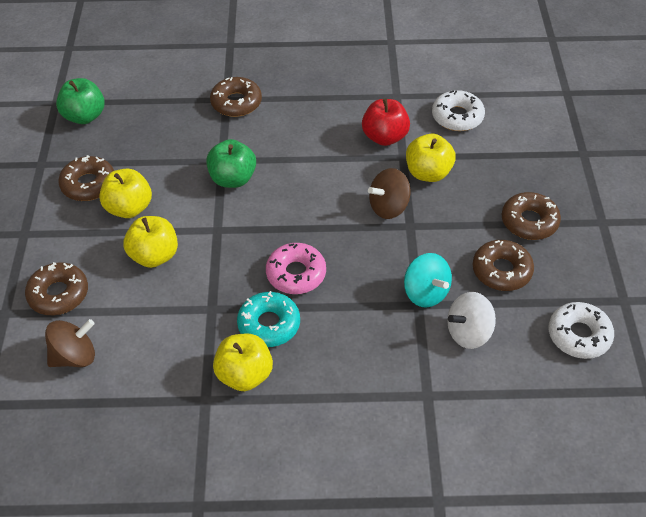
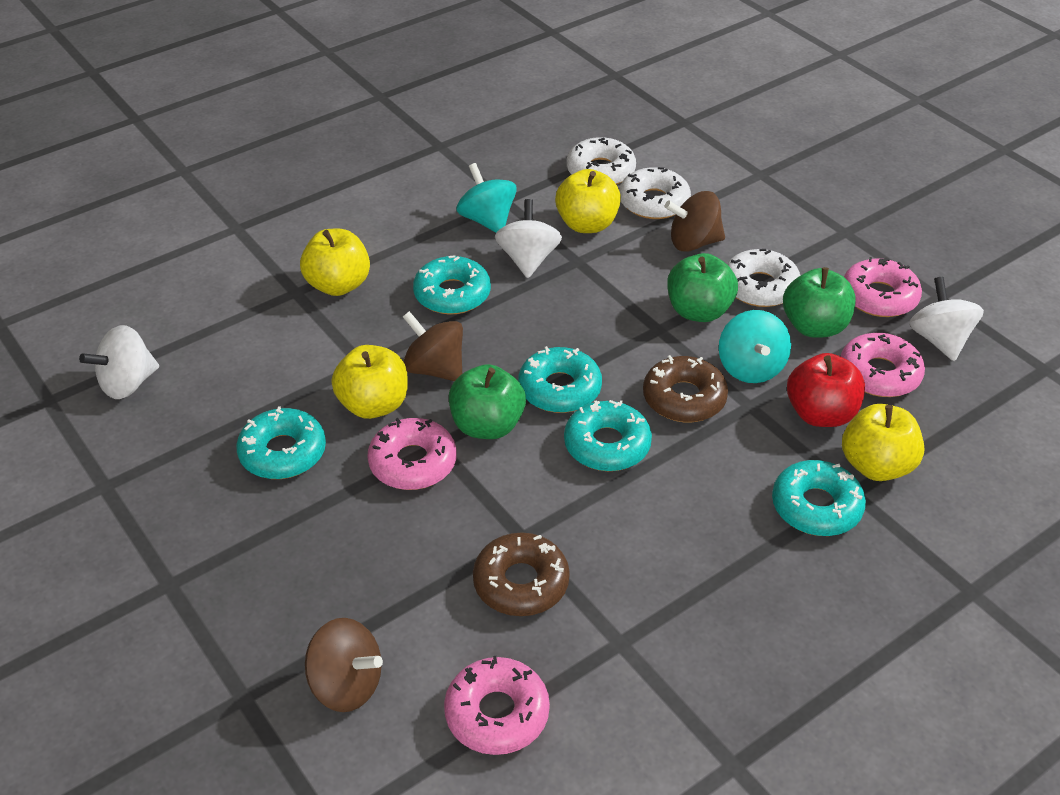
brown donut: [25,262,88,315] [58,155,114,201] [210,77,262,117] [473,240,534,291] [502,192,561,240] = 5 -> [473,532,570,616] [643,355,728,422] = 2
brown spinning top: [45,319,95,367] [368,168,410,219] = 2 -> [305,618,383,712] [403,311,463,381] [664,191,725,252] = 3
green apple: [56,78,105,124] [206,139,256,188] = 2 -> [449,364,526,439] [667,253,738,322] [783,267,855,338] = 3
pink donut: [266,243,326,294] = 1 -> [367,418,457,490] [444,656,550,755] [841,333,925,397] [844,257,922,317] = 4
turquoise donut: [237,291,300,347] = 1 -> [236,406,326,479] [413,255,491,315] [518,346,602,413] [564,400,652,471] [772,460,866,536] = 5
turquoise spinning top: [404,253,452,308] = 1 -> [456,163,517,233] [719,310,791,383] = 2
white donut: [432,90,485,131] [548,302,614,359] = 2 -> [567,137,636,185] [619,167,691,219] [727,249,801,307] = 3
white spinning top: [447,292,496,349] = 1 -> [79,325,159,399] [495,199,562,278] [909,277,984,361] = 3

